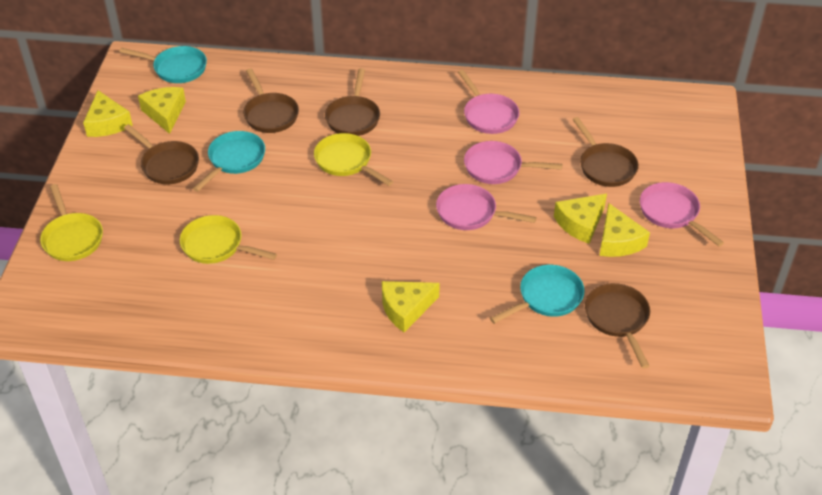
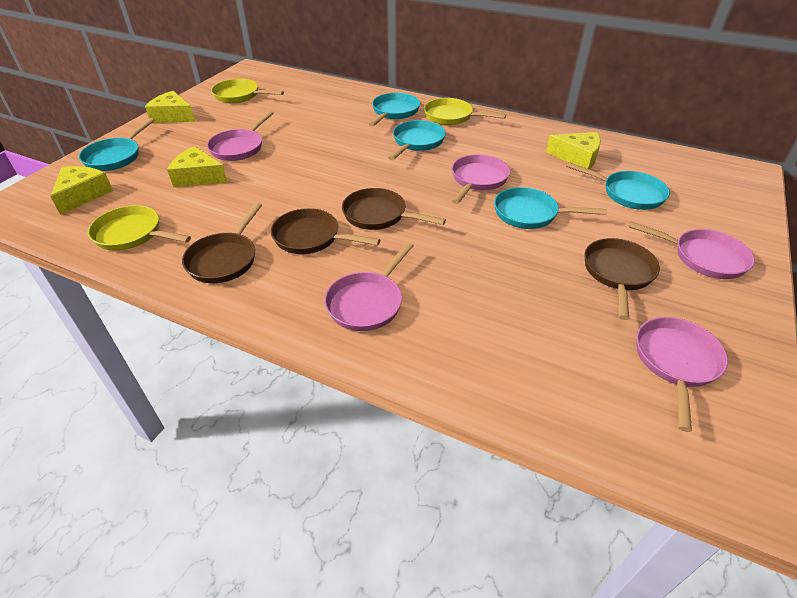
brown pan: [124,124,199,184] [243,68,299,133] [325,68,380,136] [572,117,639,187] [585,283,650,368] = 5 -> [182,203,262,283] [271,208,380,254] [342,188,446,230] [584,238,660,320] = 4
pink pan: [436,184,537,230] [458,70,520,134] [464,141,563,184] [640,182,724,246] = 4 -> [207,111,274,161] [324,242,414,331] [452,154,510,204] [629,222,755,279] [636,317,728,432] = 5
turquoise pan: [119,46,207,83] [193,131,265,192] [490,265,585,324] = 3 -> [79,118,154,171] [369,93,420,126] [388,120,446,160] [494,187,607,229] [566,162,670,210] = 5
yellow cheese: [83,90,133,137] [138,87,186,134] [382,281,440,332] [554,194,607,244] [599,203,650,257] = 5 -> [50,166,113,215] [145,91,195,123] [167,146,227,187] [546,132,601,169] = 4

